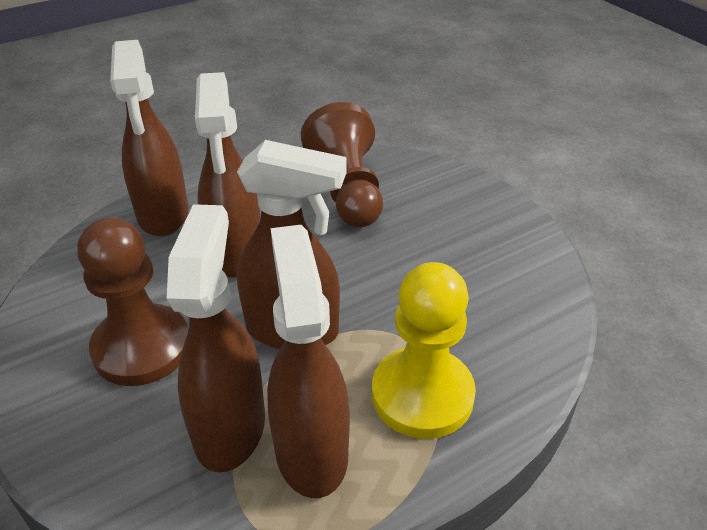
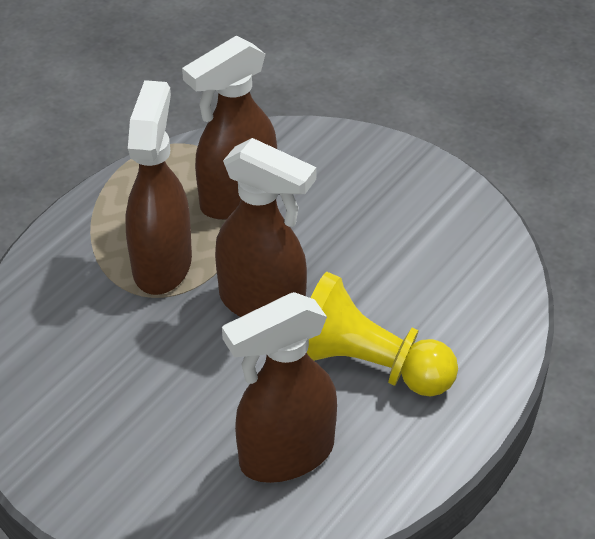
brown pawn: [77,217,188,386] [301,102,383,227] = 2 -> none = 0
brown spray bottle: [110,40,189,236] [167,204,265,473] [195,72,261,278] [237,140,346,349] [267,225,350,498] = 5 -> [125,80,192,295] [182,35,277,220] [215,138,317,317] [222,292,337,483] = 4

